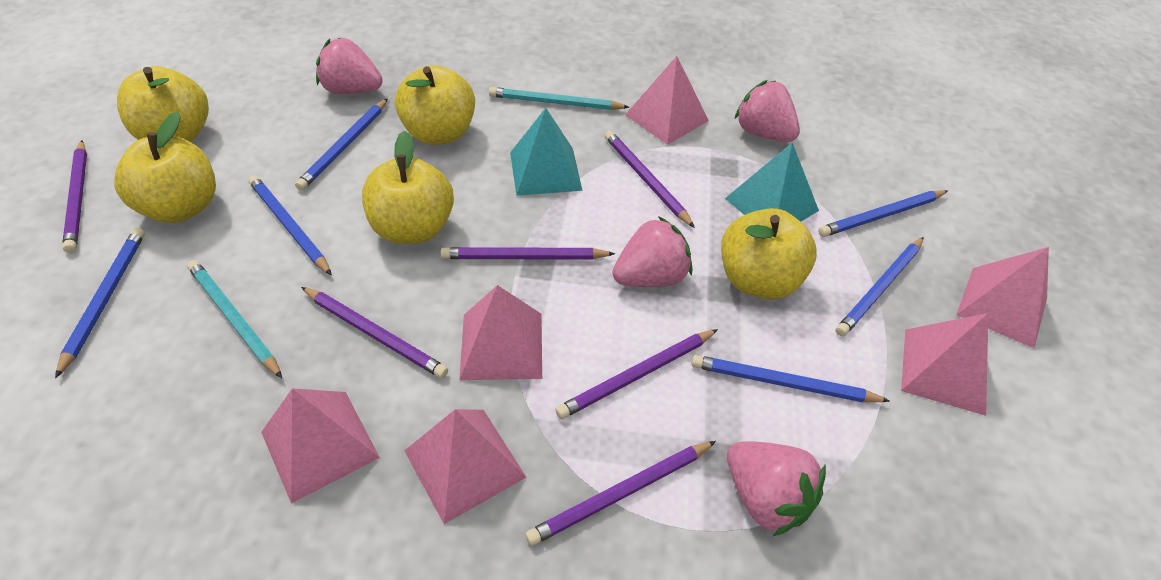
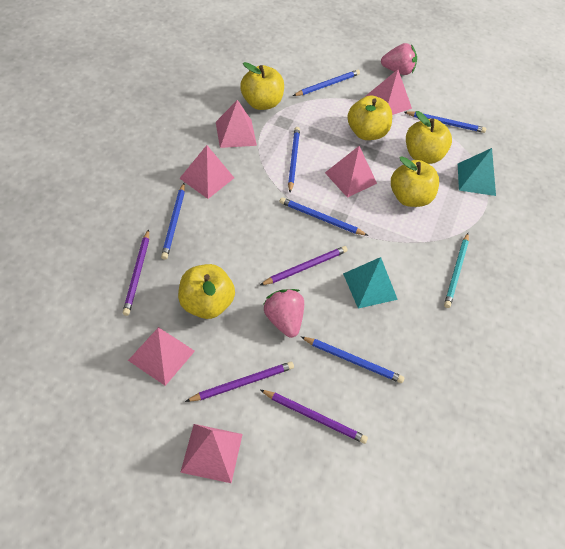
pink strawberry: [316,38,383,94] [612,216,692,287] [727,441,826,536] [734,80,800,142] = 4 -> [263,289,304,338] [381,43,417,75] = 2
purple pencil: [62,140,87,253] [301,287,448,378] [440,247,615,260] [525,441,716,546] [555,329,718,419] [605,131,695,228] = 6 -> [122,229,149,316] [185,362,294,402] [260,246,348,285] [261,390,368,444] = 4
turquoise pencil: [187,260,282,378] [489,87,629,110] = 2 -> [444,233,469,308] = 1

